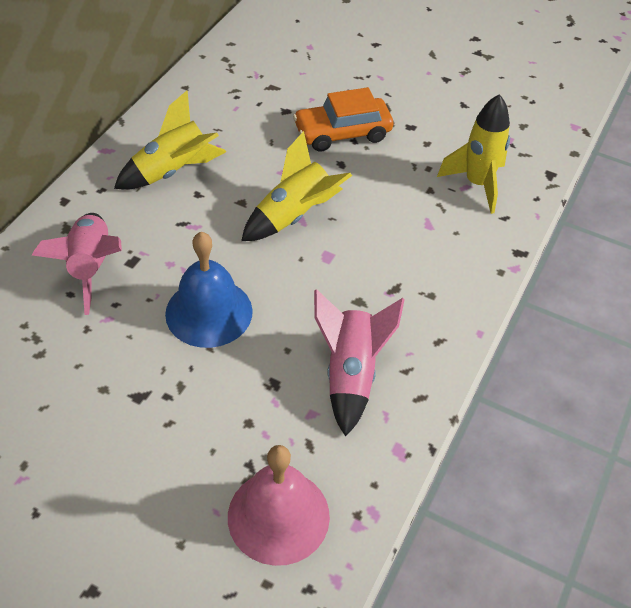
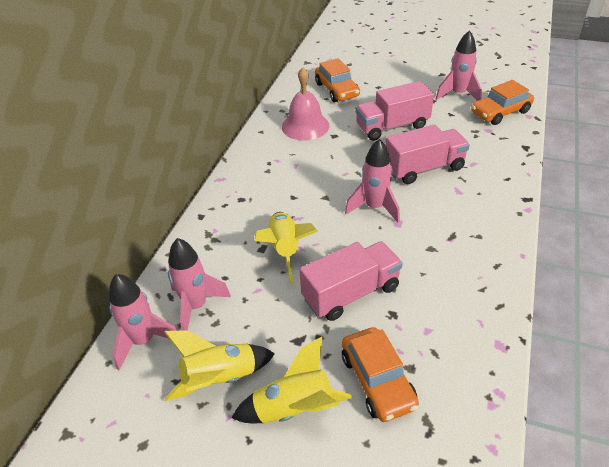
blue bell: [165,232,253,348] = 1 -> none = 0
orange car: [293,87,393,152] = 1 -> [315,58,360,102] [342,327,419,422] [471,80,534,125] = 3
pink rocket: [32,213,122,315] [314,289,405,437] = 2 -> [109,274,177,370] [168,238,231,331] [345,139,400,223] [436,30,482,101] = 4
pink truck: none = 0 -> [299,241,403,321] [355,81,434,141] [385,125,470,184] = 3

